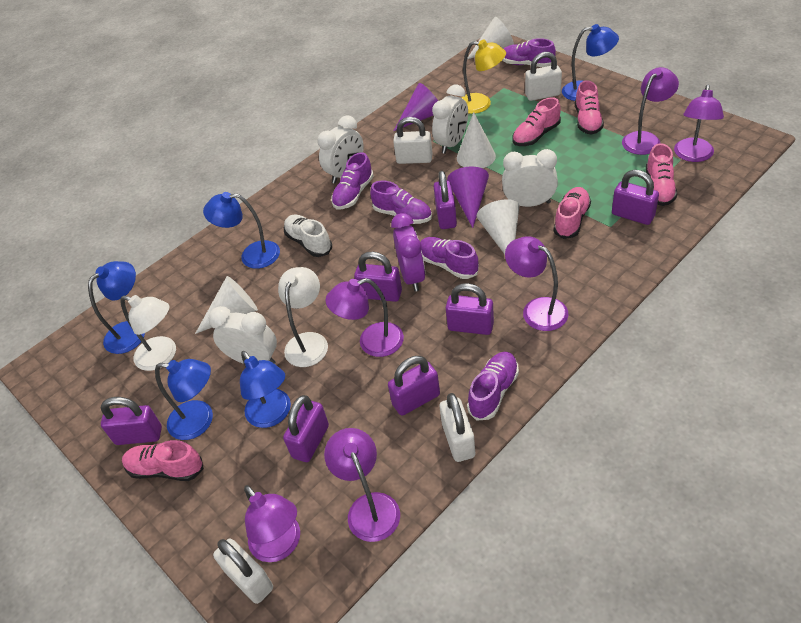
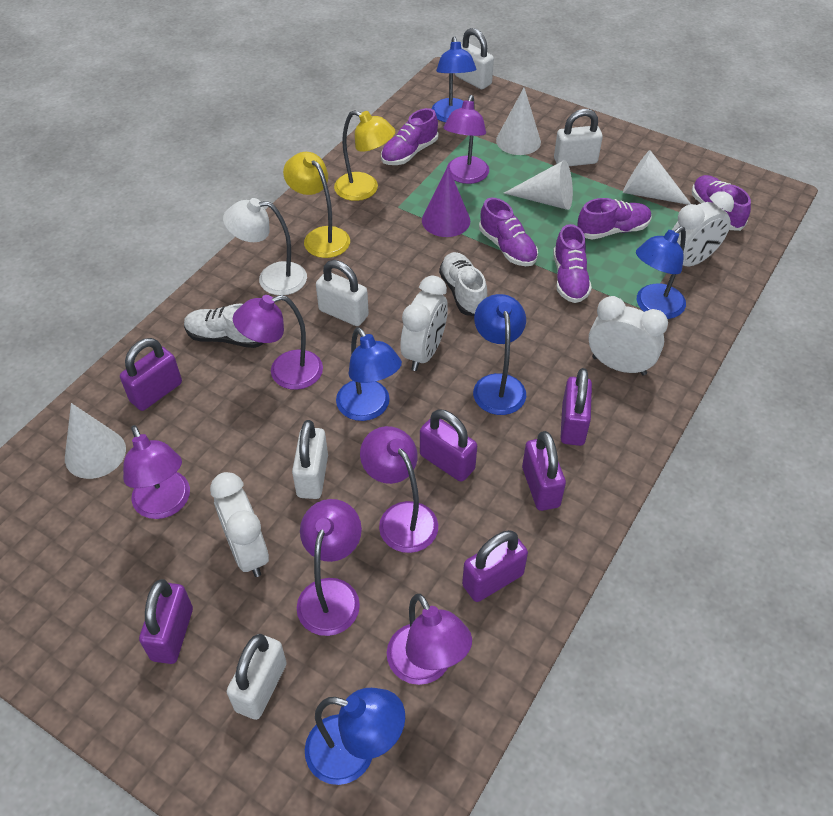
pink shoe: [122,440,204,481] [513,97,561,146] [553,187,591,239] [575,80,604,135] [646,143,677,206] = 5 -> none = 0
purple clock: [391,213,425,291] = 1 -> none = 0
purple cone: [394,83,438,131] [447,167,489,228] = 2 -> [422,167,470,237] = 1
purple padlock: [101,397,162,445] [283,395,329,462] [354,252,402,302] [388,356,440,416] [434,171,457,229] [446,283,494,335] [612,170,659,225] = 7 -> [120,338,182,411] [139,579,193,664] [420,409,477,482] [462,530,528,602] [522,431,566,511] [561,368,592,446] = 6
white lamp: [120,295,176,371] [278,267,328,367] = 2 -> [223,198,307,295] = 1
white padlock: [213,539,273,604] [393,117,433,164] [440,393,475,462] [525,52,562,101] = 4 -> [227,634,287,720] [292,420,328,499] [316,260,369,326] [455,28,494,89] [554,109,603,166] = 5
white shoe: [284,214,332,257] = 1 -> [184,304,264,348] [439,252,487,316] = 2
yellow lamp: [461,39,506,114] = 1 -> [283,152,350,258] [334,110,396,201] = 2

